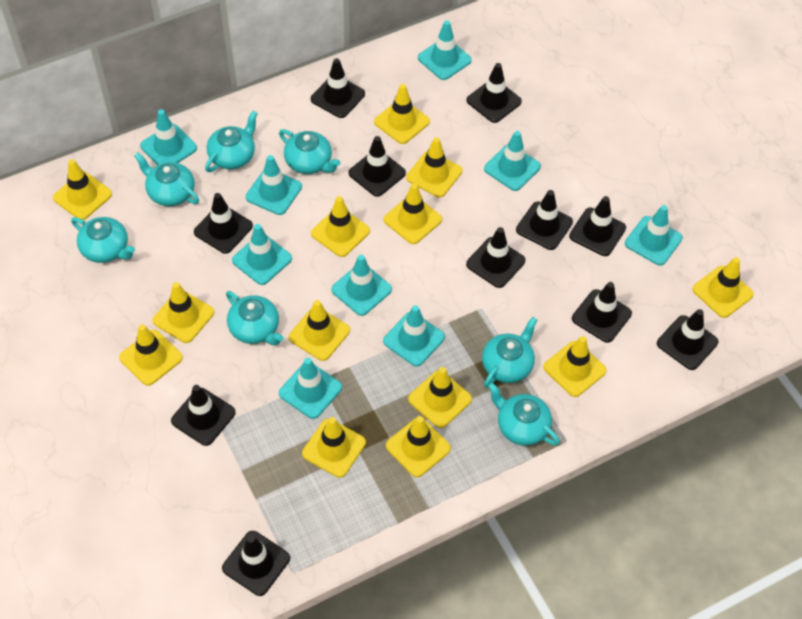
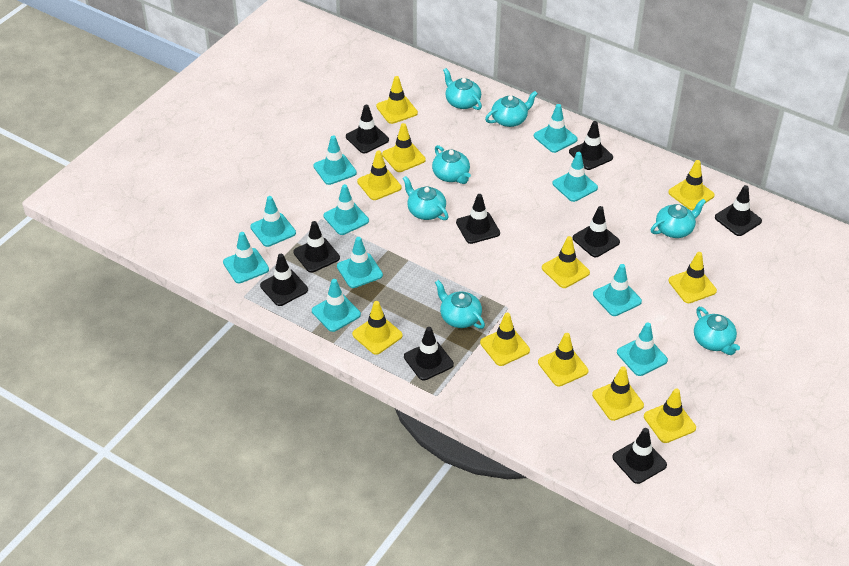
black traffic cone: [171,385,236,446] [194,193,253,254] [222,531,290,596] [311,58,365,118] [349,136,406,197] [466,227,525,288] [467,63,522,123] [516,190,573,250] [569,196,626,256] [572,282,632,343] [657,309,718,370] = 11 -> [260,254,308,306] [293,221,340,273] [346,105,389,153] [404,327,454,381] [456,194,500,244] [569,121,613,170] [573,206,620,257] [612,428,667,484] [715,185,762,236] = 9
turquoise traffic cone: [140,109,197,165] [232,224,292,285] [246,155,302,215] [279,358,342,419] [331,255,392,316] [383,305,445,366] [418,21,472,80] [484,131,541,191] [625,205,683,266] = 9 -> [223,232,269,283] [250,196,296,247] [312,279,361,332] [313,136,357,185] [323,184,369,235] [337,237,383,288] [534,104,578,153] [552,152,598,202] [593,264,642,316] [617,322,668,376] = 10
yellow traffic cone: [53,159,112,220] [119,324,183,386] [153,282,214,343] [289,300,350,361] [302,417,366,478] [311,196,370,257] [374,84,430,144] [384,183,442,244] [386,416,451,477] [406,137,462,197] [408,367,472,428] [544,336,606,397] [693,257,754,318] = 13 -> [352,301,403,355] [357,151,401,200] [376,76,418,124] [382,123,426,172] [480,313,530,366] [538,333,588,386] [542,236,590,288] [592,366,644,421] [644,389,696,443] [668,160,715,210] [669,252,717,303] = 11

